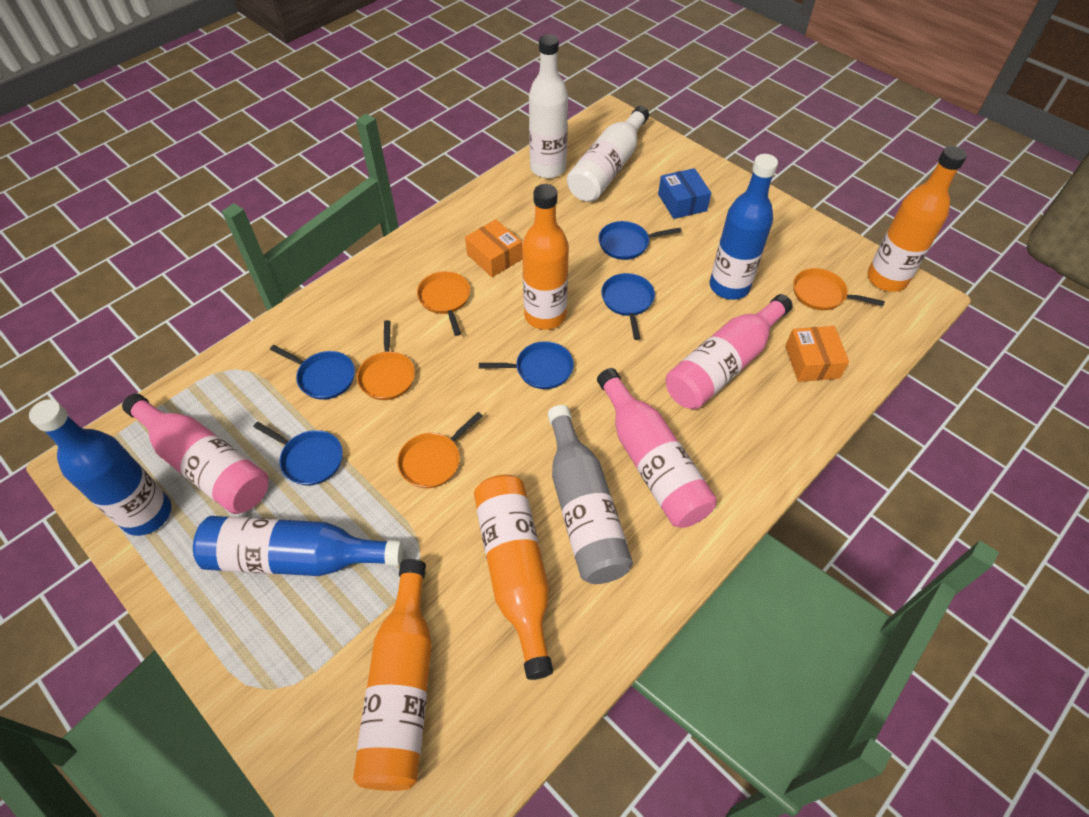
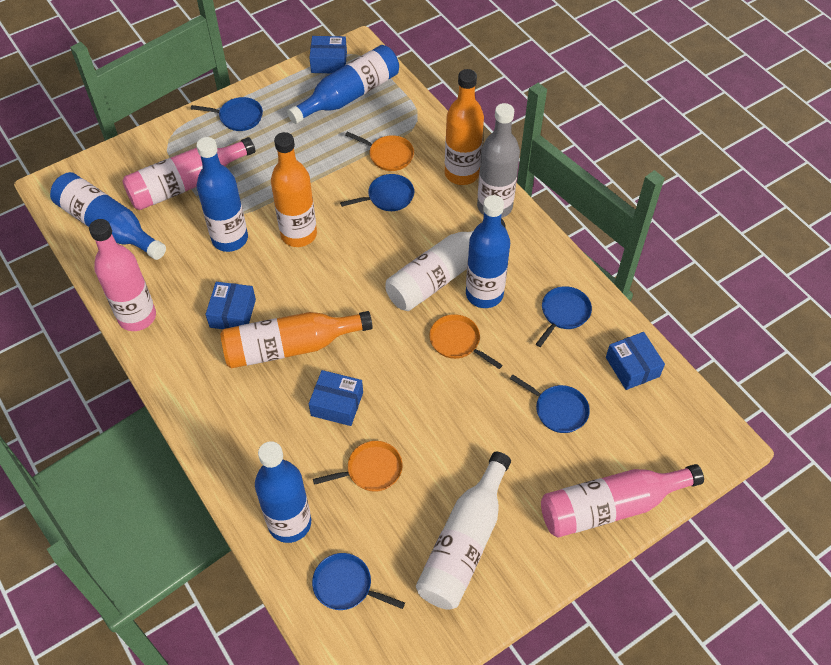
blue bottle: [29,399,171,536] [193,516,403,576] [710,154,778,300] = 3 -> [50,172,166,260] [196,137,248,252] [255,441,311,543] [287,45,399,124] [466,195,510,308] = 5
blue box: [658,168,711,219] = 1 -> [205,282,256,329] [309,36,347,73] [309,370,363,426] [606,332,665,390] = 4
orange bottle: [353,559,432,791] [474,475,553,680] [522,184,569,330] [867,146,967,292] = 4 -> [220,311,373,368] [271,132,317,247] [445,69,484,185] = 3
orange box: [465,219,522,277] [785,326,849,382] = 2 -> none = 0
orange pan: [357,320,415,400] [397,412,483,488] [417,271,470,336] [793,268,885,310] = 4 -> [313,441,403,492] [345,131,414,171] [429,314,502,369] = 3

